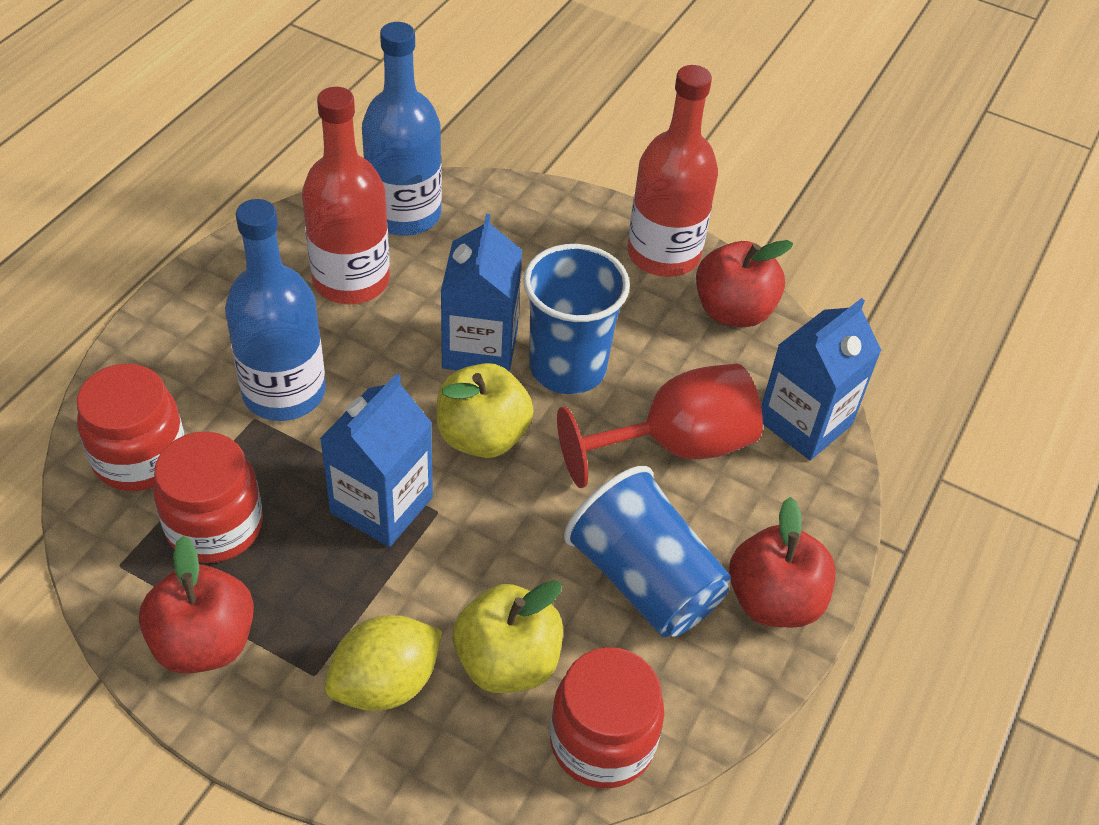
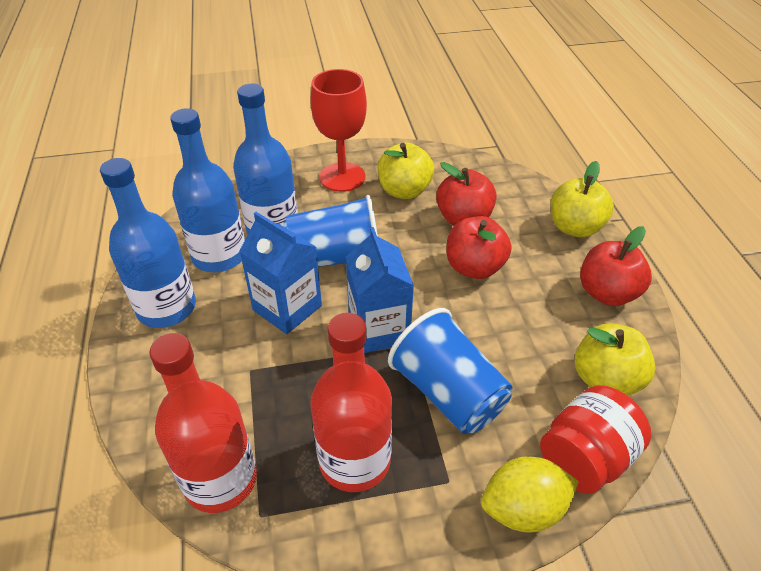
blue bottle: [225,199,326,421] [362,22,442,236] = 2 -> [100,158,196,328] [170,108,245,272] [233,84,298,234] = 3
blue carton: [320,373,433,547] [441,214,522,372] [761,298,882,460] = 3 -> [239,212,322,334] [346,227,414,353] = 2
red jar: [77,364,184,491] [153,432,263,563] [550,647,664,788] = 3 -> [540,385,652,494] = 1
yellow apple: [436,363,534,458] [453,580,563,693] = 2 -> [378,143,434,199] [551,161,614,237] [575,324,656,396] = 3

